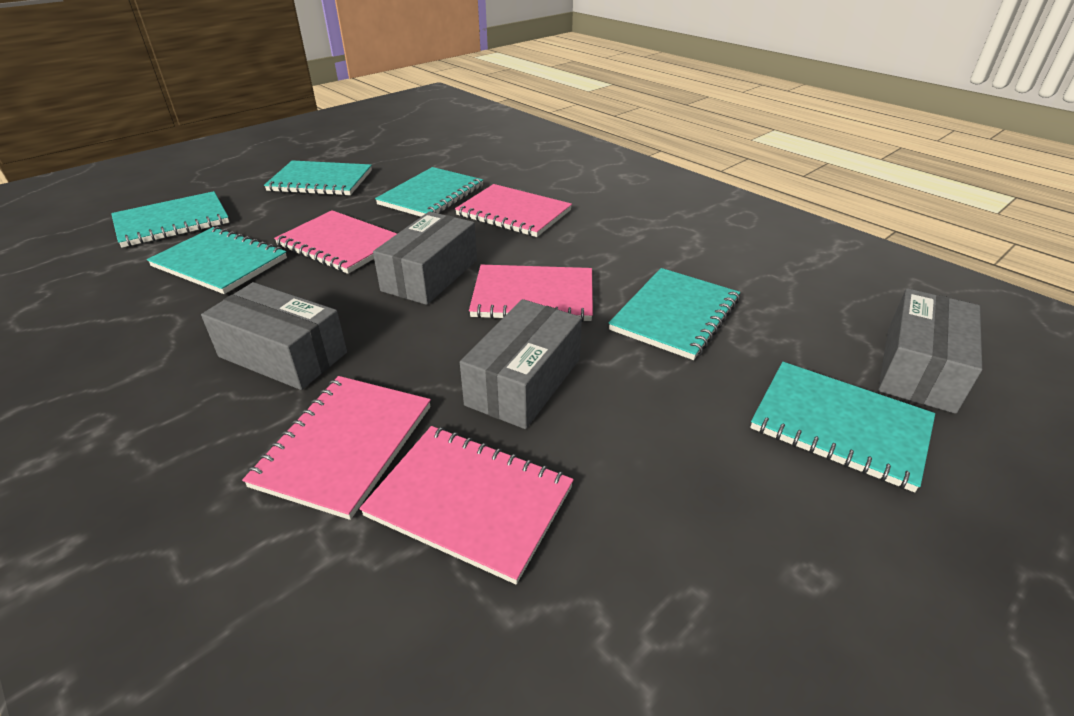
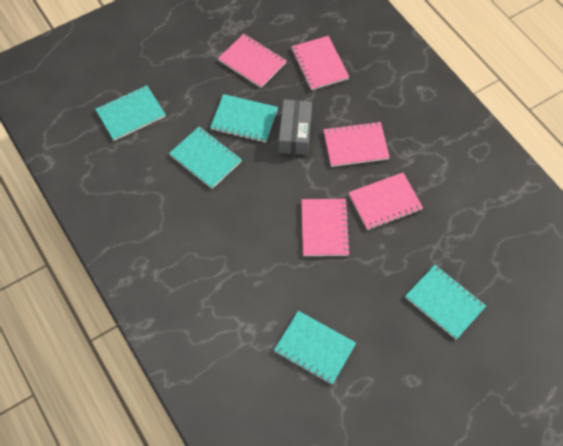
grey box: [201,282,347,390] [373,211,477,305] [460,299,582,429] [878,288,982,414] = 4 -> [279,99,312,155] = 1
turquoise notebook: [111,191,229,248] [147,227,287,294] [264,160,372,196] [375,167,483,217] [608,268,740,360] [750,362,935,492] = 6 -> [95,85,166,141] [169,127,242,189] [210,94,278,143] [274,311,356,384] [405,265,486,339] = 5

